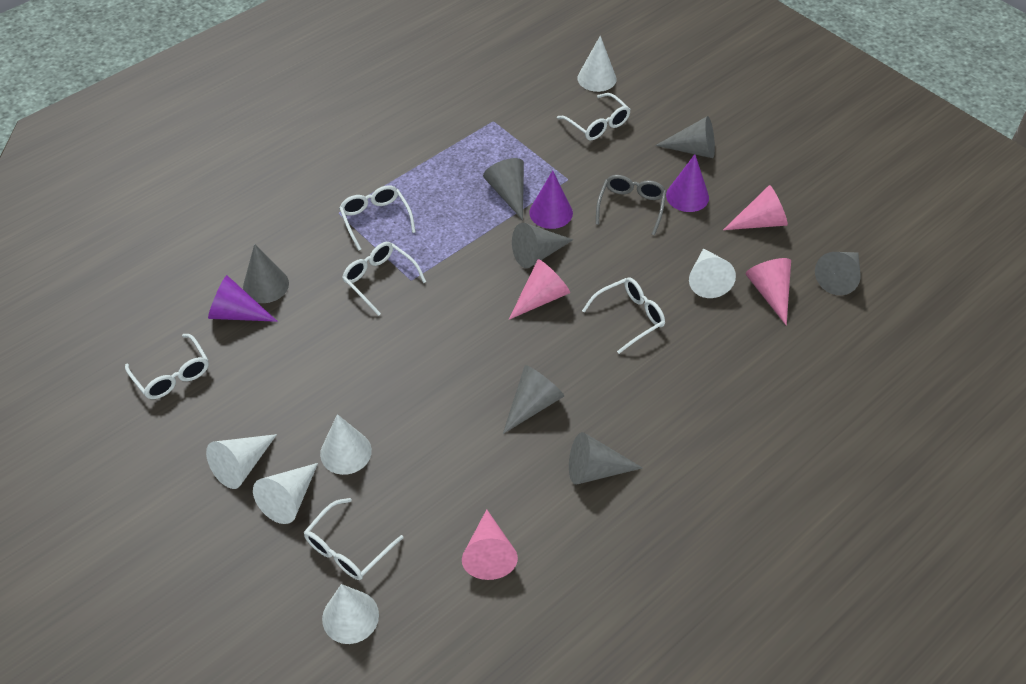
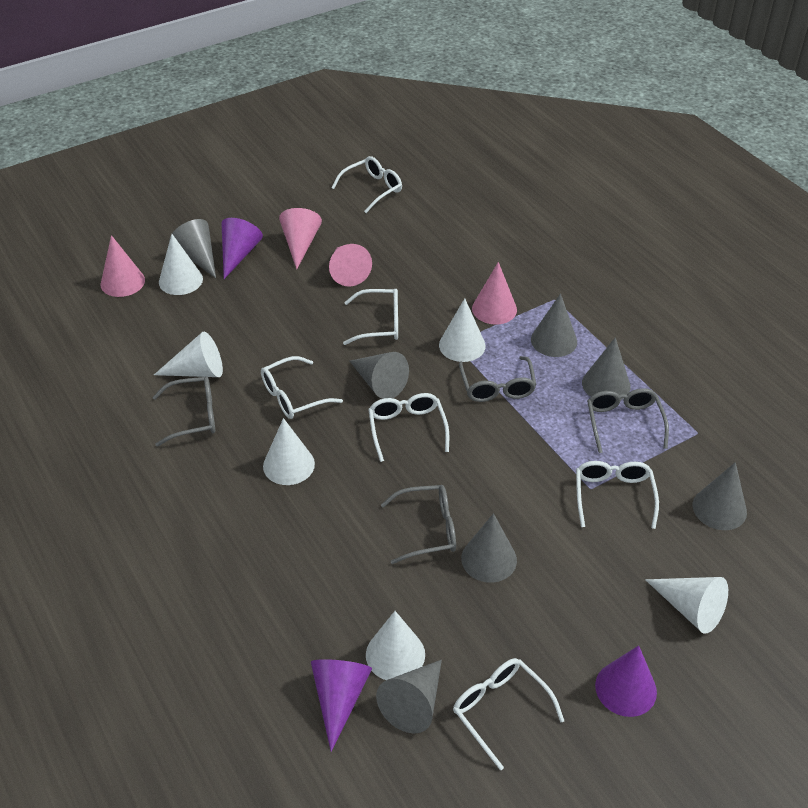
grey glasses: [596,175,666,235] = 1 -> [153,376,215,447] [381,485,456,564] [459,356,536,402] [587,388,669,453] = 4

